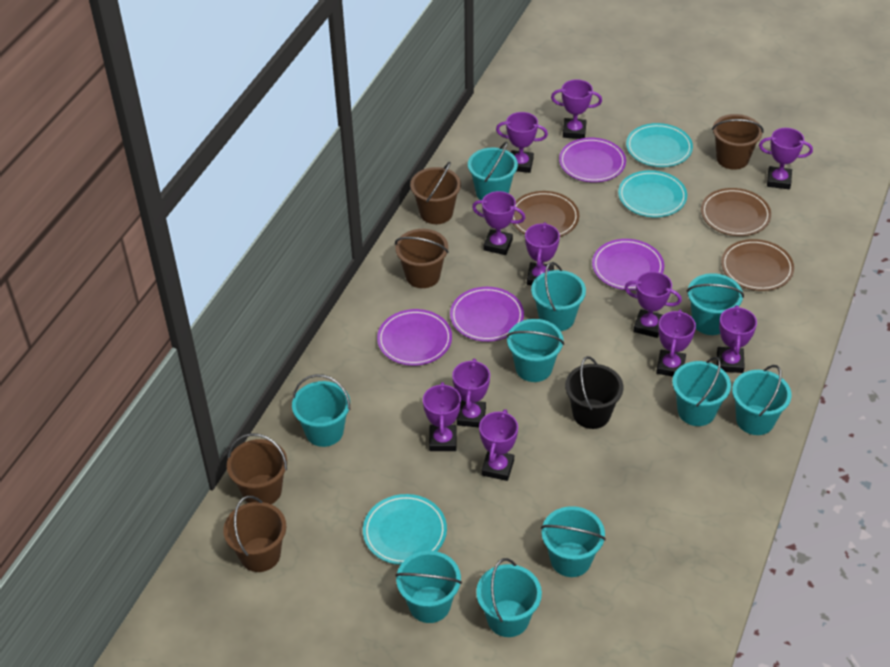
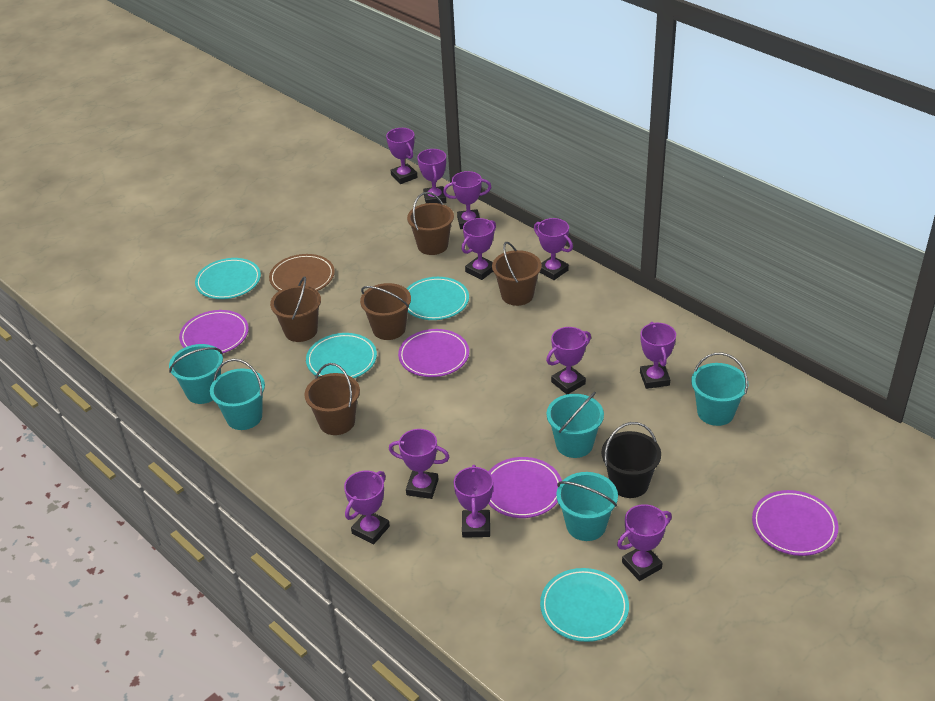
brown plate: [512,191,579,237] [701,188,771,236] [721,239,794,291] = 3 -> [269,254,335,291] = 1
turquoise bucket: [292,374,350,447] [395,551,462,623] [468,142,518,200] [476,558,542,637] [506,319,564,382] [531,262,586,331] [541,506,606,577] [672,357,731,426] [686,273,744,335] [732,365,792,435] = 10 -> [169,344,223,404] [210,359,265,430] [547,392,604,458] [556,472,618,541] [691,353,748,426] = 5
turquoise plate: [363,494,447,565] [618,170,687,217] [626,123,693,167] = 3 -> [195,258,261,299] [306,333,377,378] [406,277,469,320] [540,568,629,642] = 4

